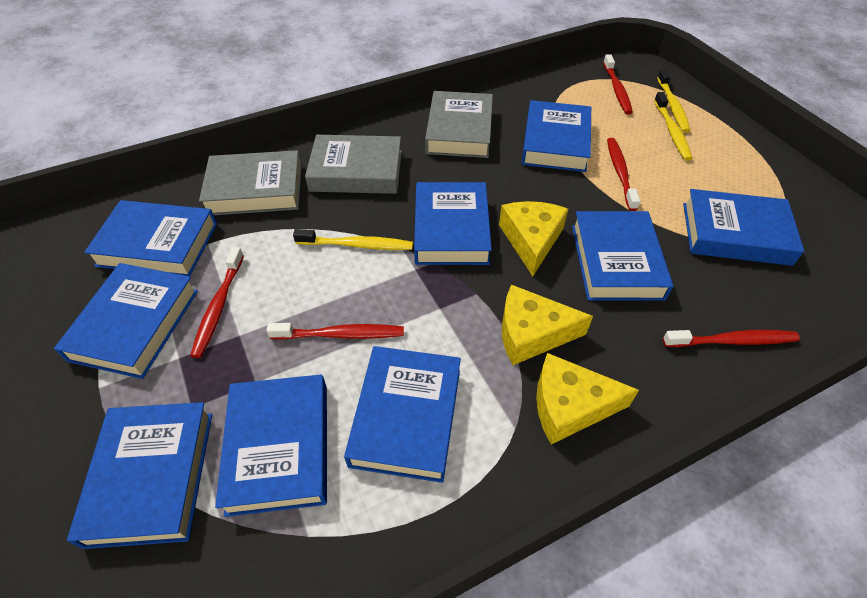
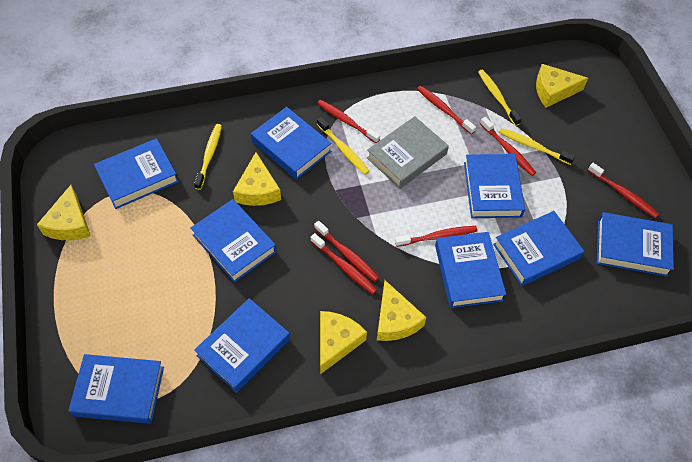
grey book: [199,150,302,215] [305,135,402,194] [425,91,493,158] = 3 -> [367,116,449,189] = 1
red toothbrush: [190,247,244,358] [266,323,404,340] [603,54,633,115] [607,138,640,211] [663,330,800,347] = 5 -> [311,233,377,294] [314,221,379,282] [317,100,380,143] [395,226,478,247] [417,86,476,134] [480,117,536,176] [588,163,659,218] = 7
yellow cheese: [499,201,568,276] [502,285,593,365] [536,353,639,445] = 3 -> [37,185,91,240] [233,152,281,206] [320,311,367,374] [377,280,427,341] [536,64,588,108] = 5
yellow toothbrush: [293,229,413,250] [654,92,693,161] [657,69,690,133] = 3 -> [194,124,222,190] [317,117,370,175] [478,70,522,126] [499,128,575,165] = 4

